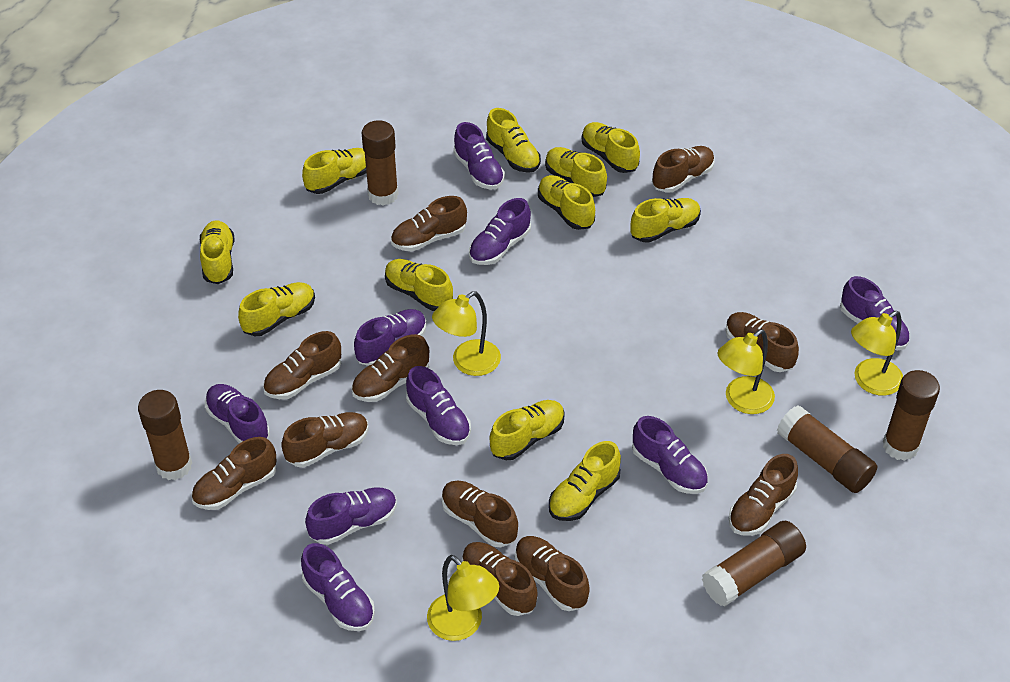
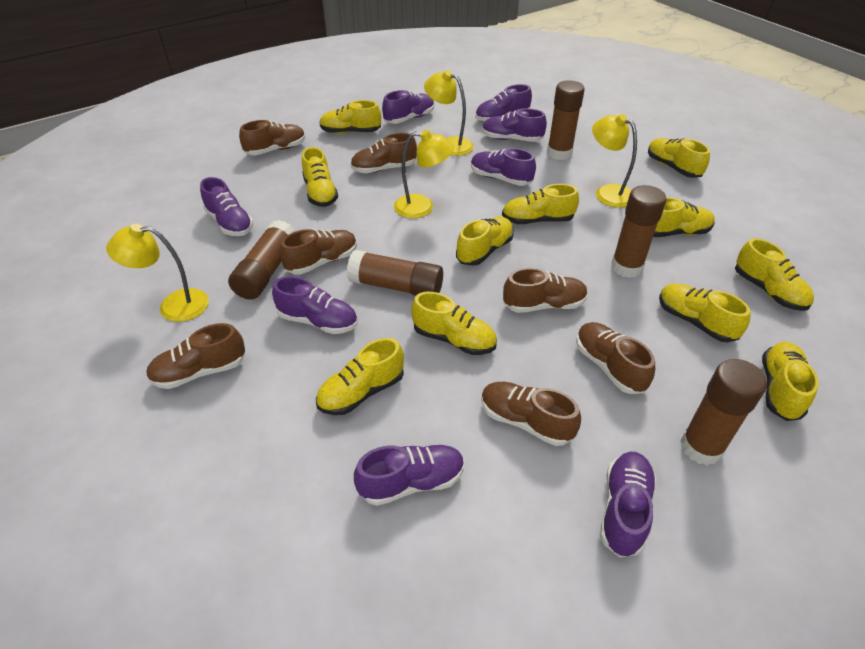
brown shoe: [191,437,277,510] [263,331,341,399] [281,412,369,467] [351,334,429,402] [391,196,467,251] [441,481,518,547] [461,542,538,616] [515,536,590,611] [652,146,715,193] [726,312,799,372] [728,454,798,536] = 11 -> [146,323,245,389] [239,120,305,155] [280,229,357,274] [350,133,417,173] [481,382,581,446] [503,268,588,313] [576,322,655,394] = 7
purple shoe: [205,384,270,444] [301,543,375,631] [305,487,397,545] [354,309,426,366] [406,366,471,445] [453,122,505,189] [469,198,531,265] [632,416,708,494] [840,276,910,350] = 9 -> [200,177,253,236] [272,276,358,334] [354,445,464,506] [382,90,435,124] [471,148,536,186] [475,84,532,122] [482,108,547,142] [600,452,656,557] = 8

